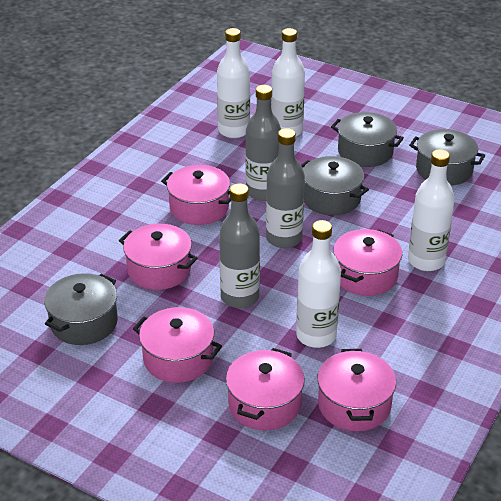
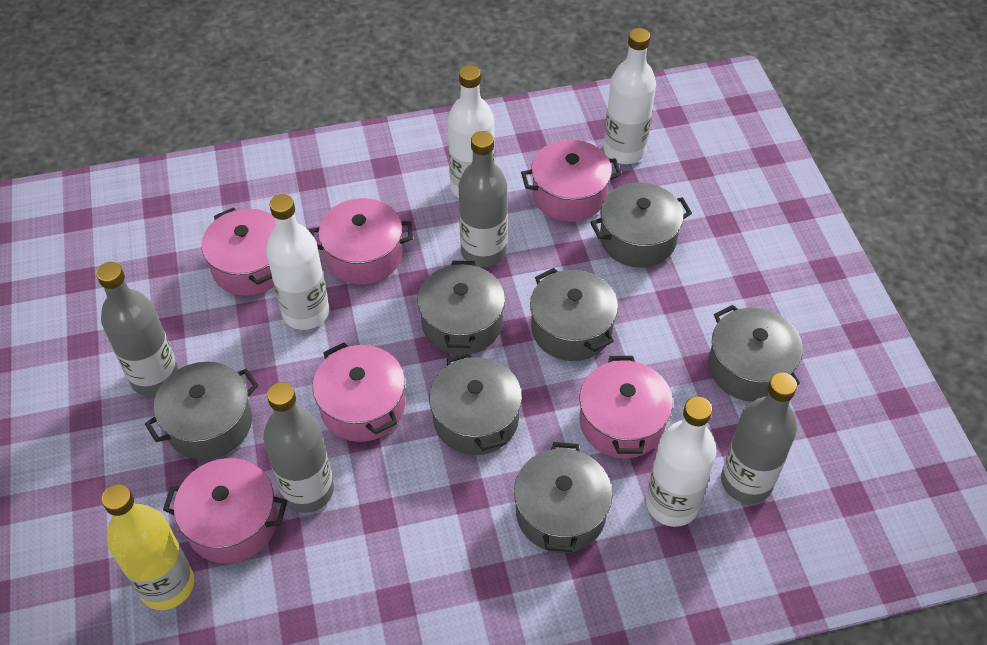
grey bottle: [219,183,260,308] [246,85,281,201] [266,128,305,248] = 3 -> [96,262,179,396] [263,382,334,513] [459,131,507,267] [721,372,797,504] = 4
grey pot: [44,273,118,345] [301,156,369,215] [331,112,404,167] [409,129,485,186] = 4 -> [145,362,259,460] [417,261,505,355] [429,352,522,455] [514,442,612,553] [530,268,618,361] [590,182,692,268] [708,305,803,402] = 7
yellow bottle: none = 0 -> [102,484,194,610] = 1

